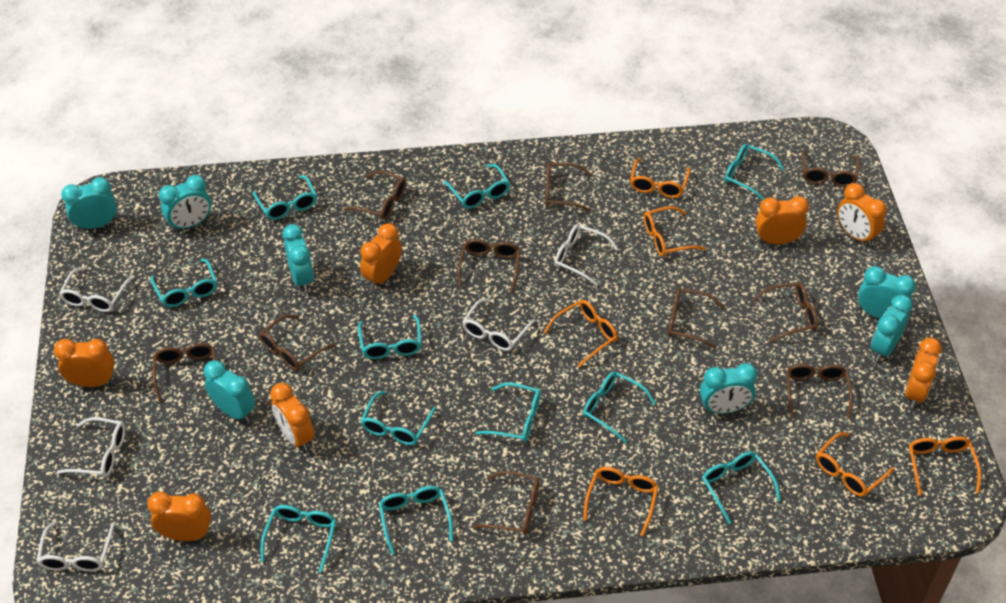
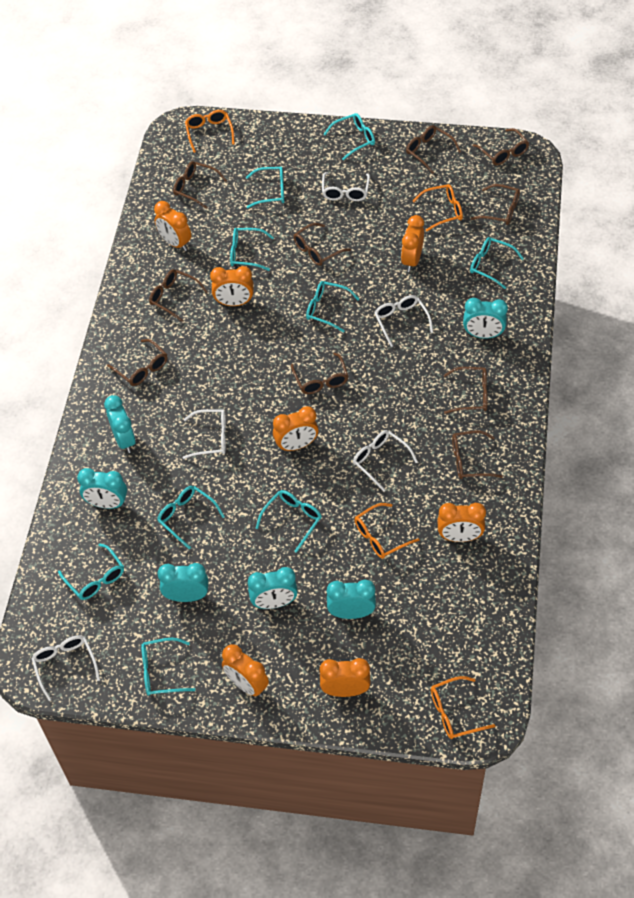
orange glasses: [544,300,618,368] [583,467,659,536] [630,158,690,198] [644,206,706,257] [816,433,895,497] [909,436,981,496] = 6 -> [185,110,235,153] [355,503,420,559] [413,184,463,232] [431,676,495,739] = 4
turquoise clock: [61,177,117,230] [159,175,211,231] [204,360,255,422] [282,224,314,292] [700,363,757,414] [858,266,916,318] [871,295,913,362] = 7 -> [77,468,127,509] [104,395,136,453] [157,563,208,602] [248,567,298,609] [327,580,376,619] [463,298,508,339] = 6
turquoise glasses: [151,259,217,307] [253,175,317,220] [261,505,336,573] [358,315,422,359] [360,391,436,445] [379,486,453,555] [443,164,510,209] [476,382,541,442] [583,371,656,443] [702,451,781,524] [724,144,785,200] = 11 -> [58,544,124,600] [141,638,195,696] [157,486,225,550] [230,228,274,271] [246,167,284,208] [255,490,322,553] [306,281,359,333] [324,113,375,160] [470,237,524,289] = 9

